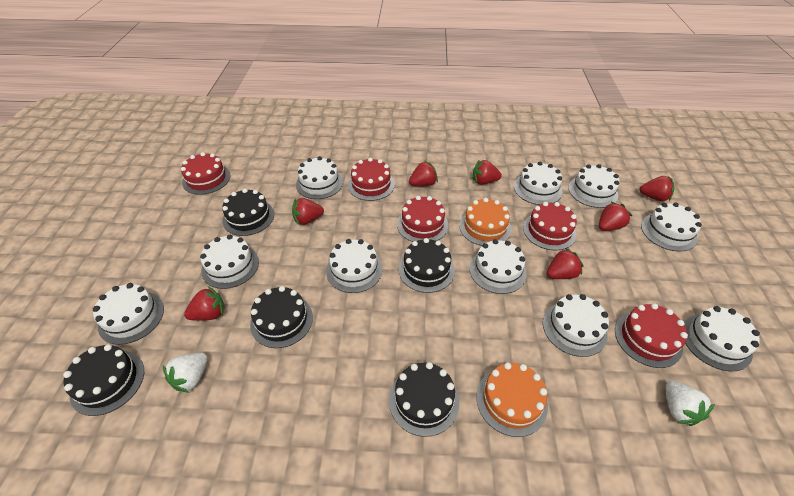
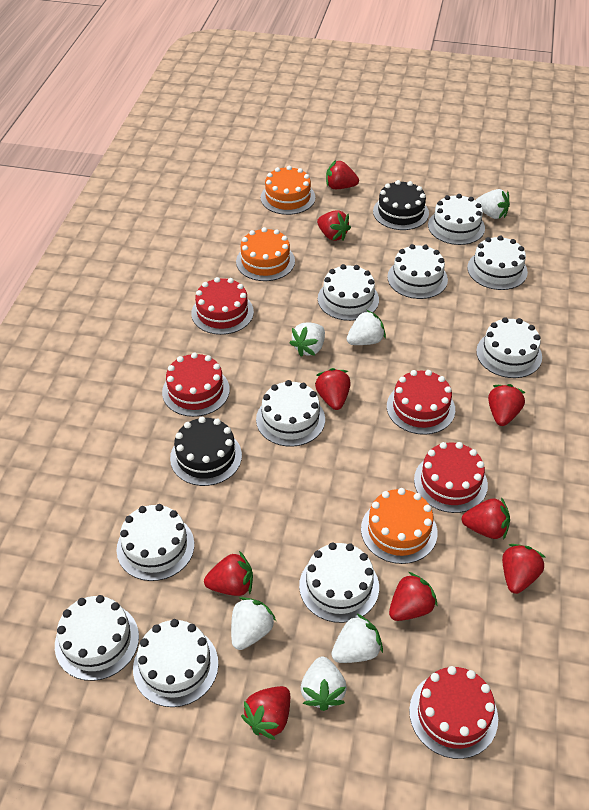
black cake: [63,344,144,416] [222,189,274,236] [250,286,313,348] [389,362,459,437] [399,238,455,293] = 5 -> [170,417,242,486] [373,180,429,230] = 2
orange cake: [459,198,511,246] [476,362,548,437] = 2 -> [236,227,295,281] [261,166,315,215] [361,488,438,564] = 3
red strawberry: [184,286,225,321] [292,198,324,225] [409,161,438,186] [473,159,502,185] [547,248,583,279] [599,202,632,231] [639,176,675,202] = 7 -> [204,551,253,596] [241,686,290,740] [315,368,351,410] [317,210,351,241] [326,160,359,189] [389,572,438,621] [461,497,510,540] [488,384,526,426] [502,544,546,594] = 9
white strawberry: [163,353,208,393] [665,381,715,426] = 2 -> [231,597,276,650] [290,323,325,357] [301,656,347,711] [331,614,383,663] [347,310,386,345] [475,189,510,219] = 6

